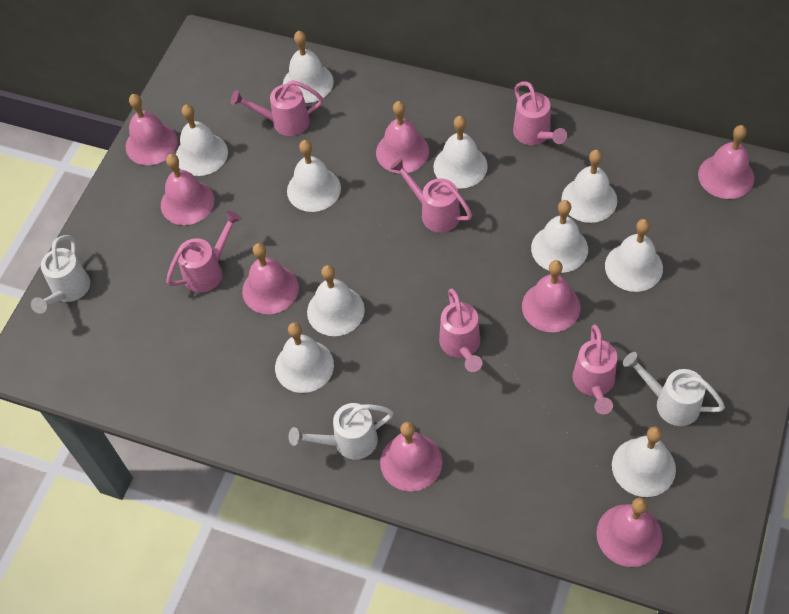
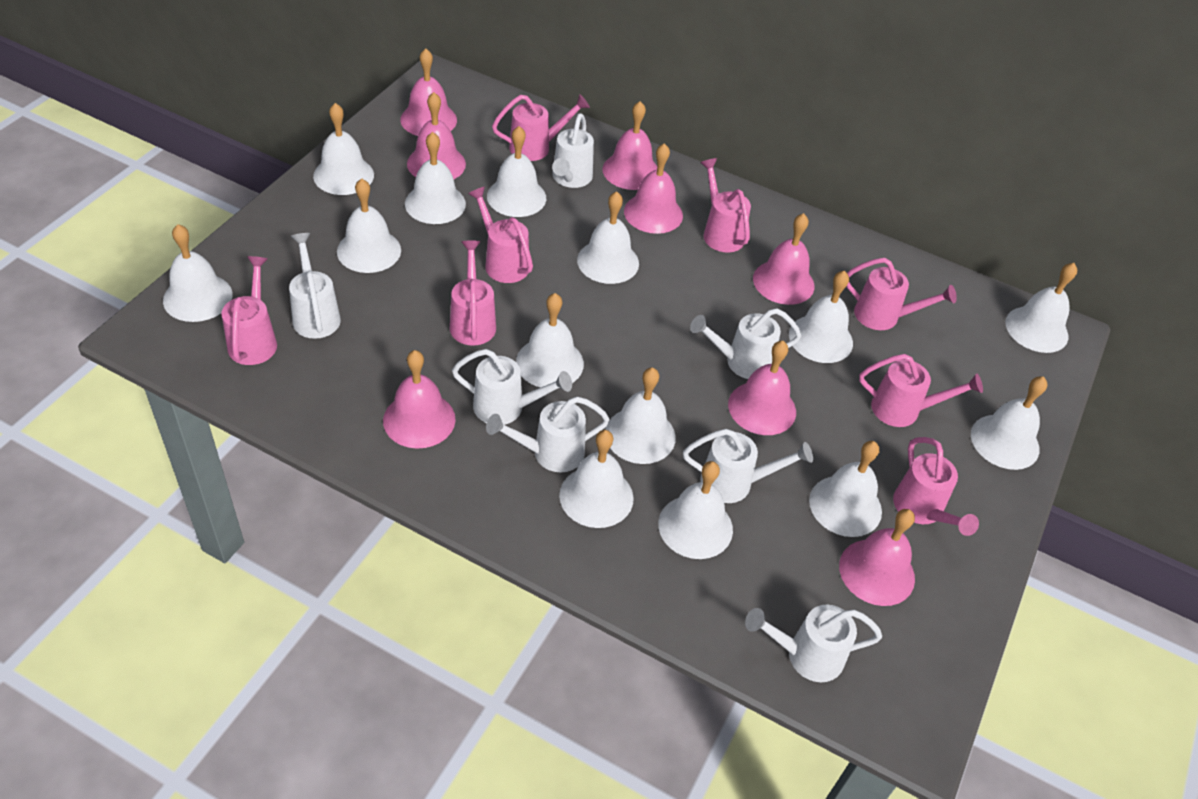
pink watering can: [166,211,242,293] [231,80,323,136] [390,158,472,232] [439,288,482,372] [513,81,567,145] [573,324,617,415] = 6 -> [221,256,277,365] [450,240,496,346] [468,187,533,283] [492,94,590,161] [700,158,751,252] [846,258,957,330] [859,354,983,427] [893,437,979,536] = 8
white bell: [176,104,228,176] [275,322,334,393] [283,31,334,103] [287,140,341,212] [307,265,365,336] [433,116,488,189] [531,200,588,273] [561,150,617,223] [605,219,663,292] [612,427,676,497] = 10 -> [163,224,233,322] [313,103,374,195] [337,178,401,273] [405,132,466,224] [487,126,546,217] [516,293,584,387] [559,430,634,528] [577,191,639,284] [606,367,676,464] [658,461,733,559] [789,270,853,363] [809,441,882,537] [971,376,1048,470] [1005,263,1077,353] = 14
white watering can: [31,235,90,314] [289,403,394,460] [623,352,725,426] = 3 -> [289,233,341,339] [452,349,572,425] [486,397,610,472] [552,113,594,188] [683,429,813,503] [690,308,801,379] [745,605,882,682] = 7

